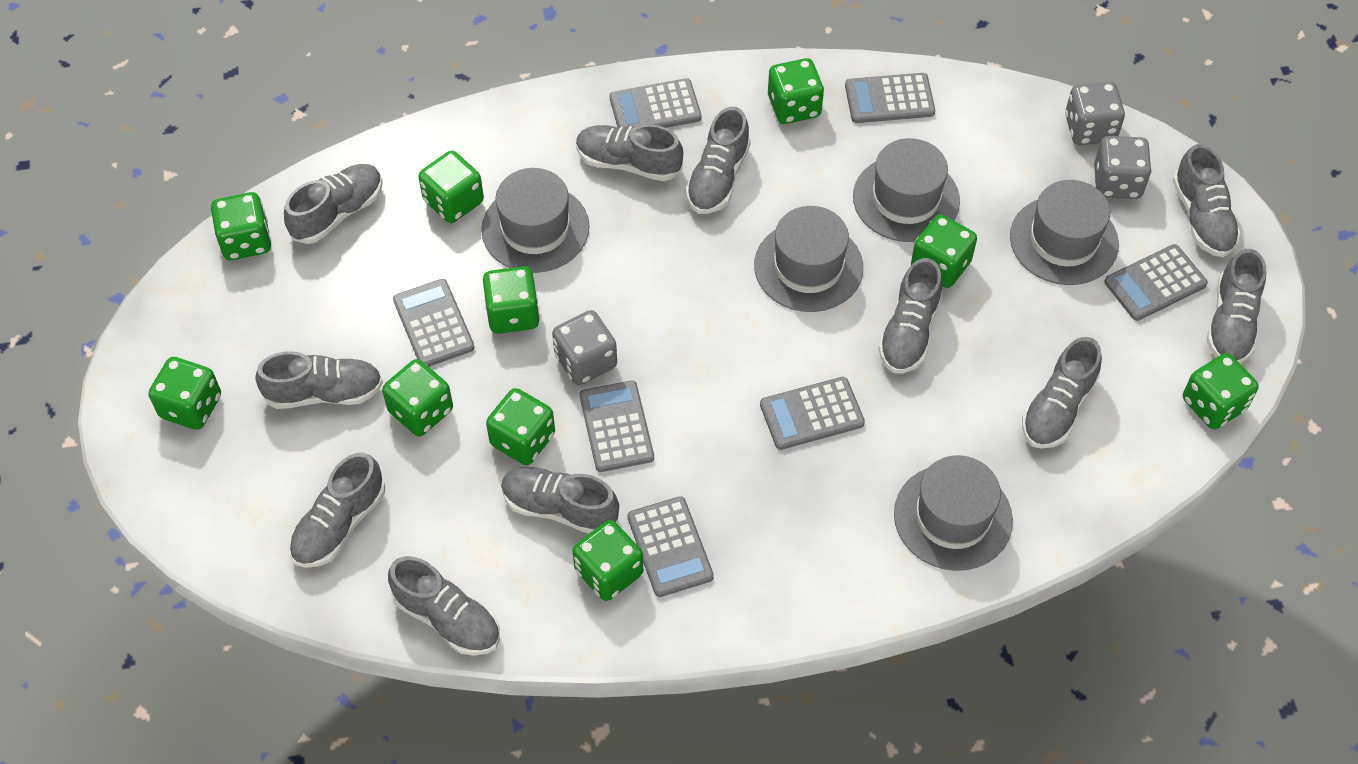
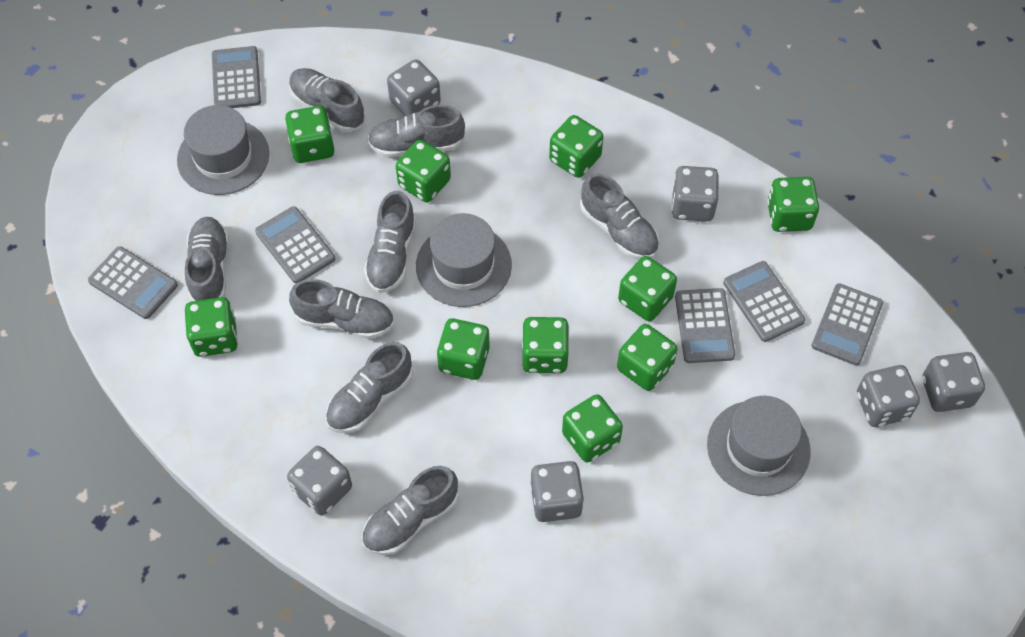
grey calculator: [393,279,475,367] [580,381,654,472] [610,78,701,128] [627,496,714,597] [760,377,865,450] [845,73,935,123] [1104,244,1208,321] = 7 -> [88,246,178,319] [212,46,261,108] [255,206,335,283] [675,288,735,363] [723,261,805,342] [811,283,883,366] = 6
grey dice: [552,310,617,385] [1065,82,1125,145] [1094,136,1152,199] = 3 -> [287,446,352,516] [387,59,441,116] [530,461,584,522] [672,166,719,222] [857,365,920,427] [922,352,985,412] = 6
grey hat: [481,168,590,273] [754,206,863,312] [853,138,960,242] [894,455,1013,571] [1010,180,1119,285] = 5 -> [177,105,269,195] [416,213,512,307] [707,396,811,496] = 3
grey shoe: [255,351,383,409] [284,164,383,244] [289,453,385,568] [388,556,500,656] [501,467,619,534] [576,124,683,181] [686,107,751,214] [878,258,942,373] [1022,337,1102,449] [1173,144,1241,257] [1207,249,1266,363] = 11 -> [185,217,229,301] [289,68,365,132] [289,279,394,339] [326,342,413,433] [362,466,459,555] [364,191,416,293] [367,105,465,157] [580,173,659,259] = 8

